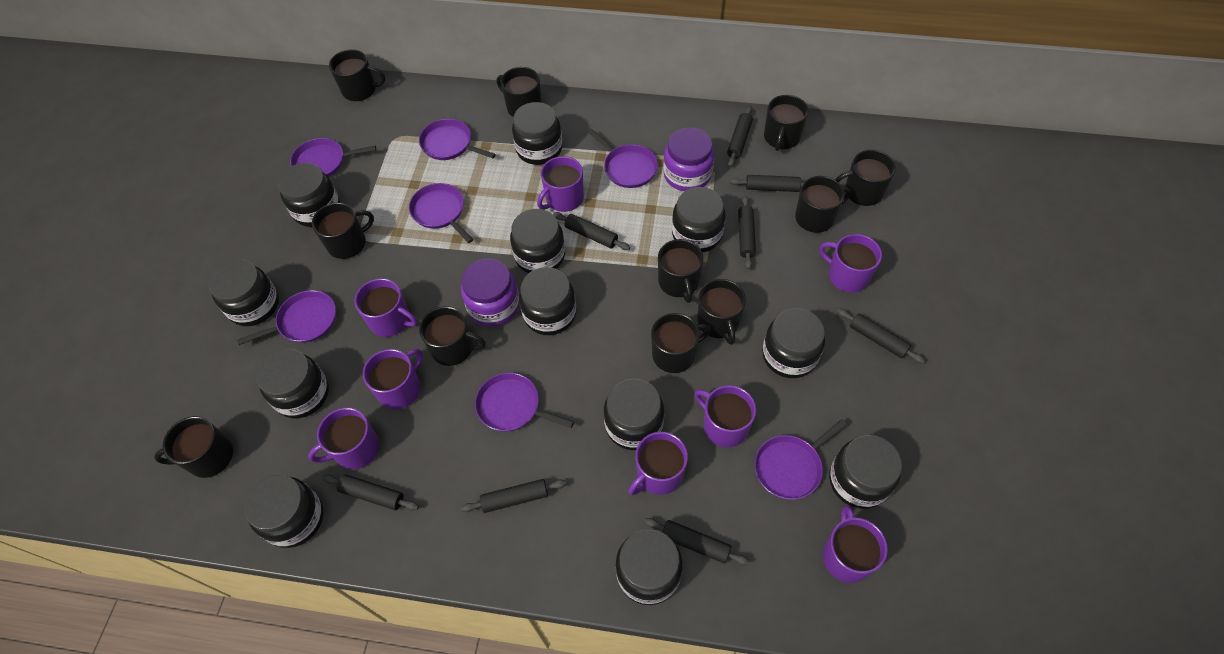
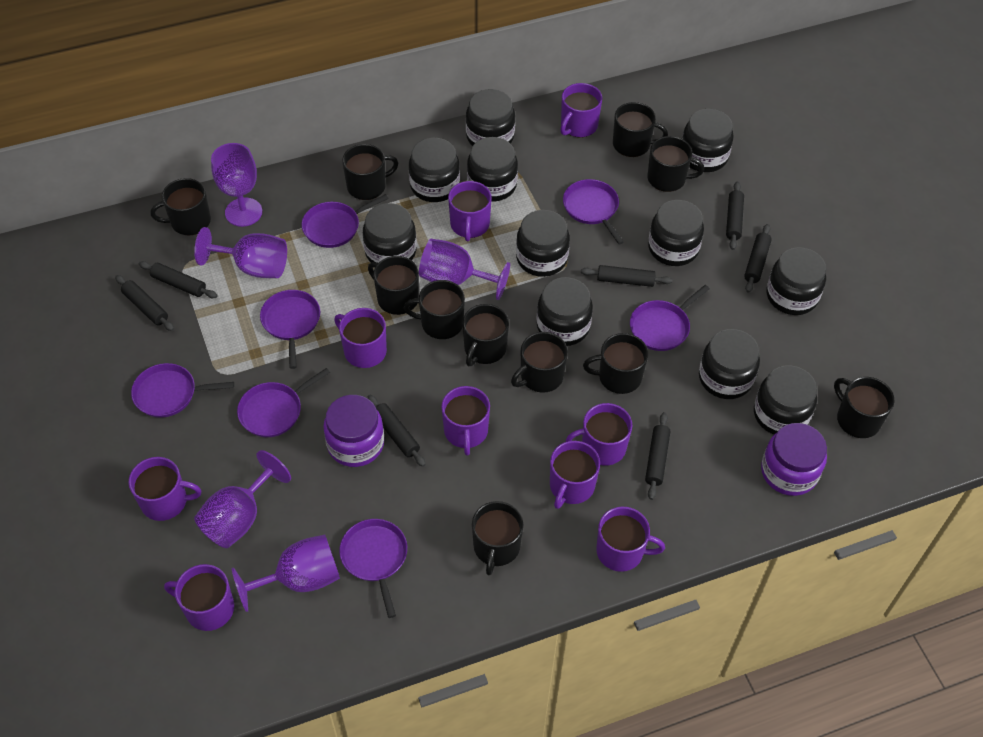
black jar: [209,259,279,326] [244,475,324,548] [256,349,329,418] [278,163,340,227] [510,209,565,273] [512,102,562,165] [519,267,576,335] [604,379,664,450] [616,529,683,605] [672,187,726,253] [762,308,825,378] [829,435,902,509] = 12 -> [363,203,417,263] [409,138,460,202] [466,89,515,146] [467,137,518,202] [516,210,570,277] [536,277,593,346] [648,200,704,266] [682,109,734,172] [699,329,760,399] [754,365,817,435] [767,247,826,315] = 11
black rolling pin: [322,474,419,511] [461,479,566,513] [553,212,630,250] [644,518,750,566] [727,106,753,167] [730,175,803,192] [738,196,756,269] [837,309,925,364] = 8 -> [115,275,174,331] [139,261,218,298] [367,395,426,467] [581,265,672,287] [645,412,670,500] [726,182,744,250] [744,224,772,293] = 7
purple goblet: none = 0 -> [194,227,287,278] [194,450,291,548] [211,143,262,227] [232,535,340,612] [419,239,510,300] = 5
purple mug: [308,407,379,469] [355,278,417,337] [363,349,423,409] [537,156,584,212] [628,432,688,495] [694,385,756,448] [819,234,882,293] [822,506,888,583] = 8 -> [129,457,202,521] [164,564,234,631] [334,308,387,368] [441,386,490,456] [448,181,492,241] [550,441,600,509] [560,83,602,137] [566,403,632,466] [596,507,665,572] = 9

